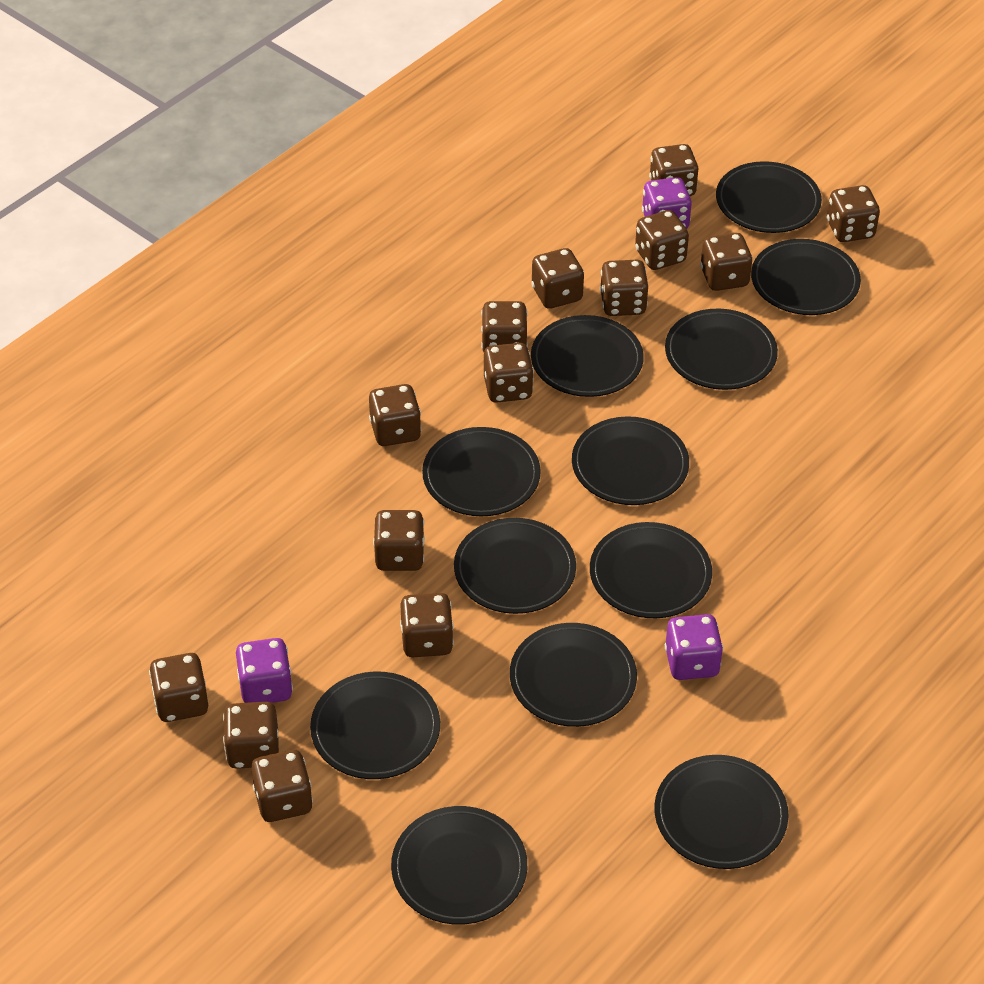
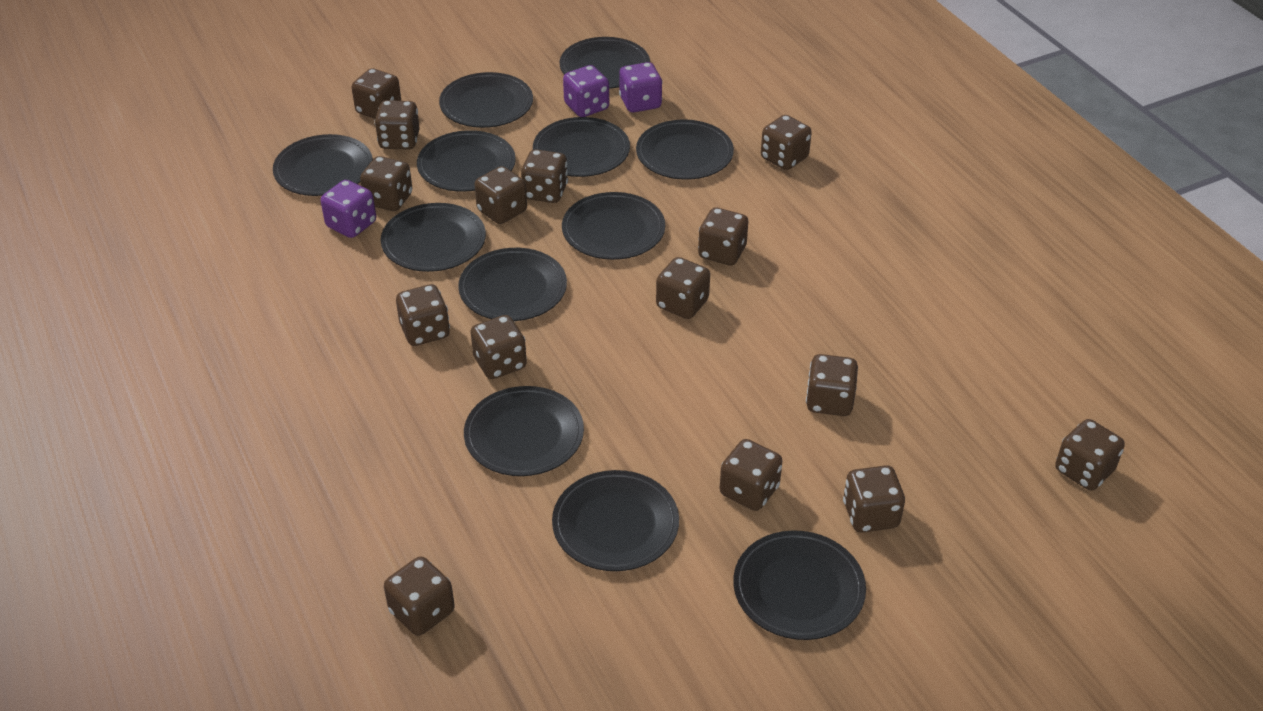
brown dice: [149,653,208,722] [223,702,279,769] [251,750,313,822] [369,384,421,446] [373,510,425,571] [400,593,454,657] [481,301,528,352] [484,343,534,403] [531,248,584,309] [600,260,648,316] [635,210,689,270] [649,144,698,196] [700,233,753,291] [827,185,880,242] = 14 -> [351,68,401,119] [360,156,412,211] [374,100,420,150] [384,557,455,636] [396,284,450,346] [470,315,527,379] [475,166,527,224] [521,149,568,203] [656,257,710,319] [698,208,748,266] [720,439,782,511] [761,115,812,170] [806,354,858,416] [843,465,905,533] [1055,419,1125,490] = 15

